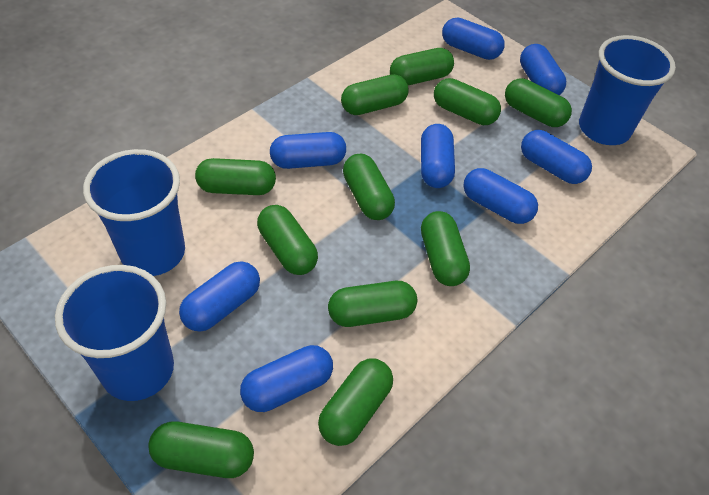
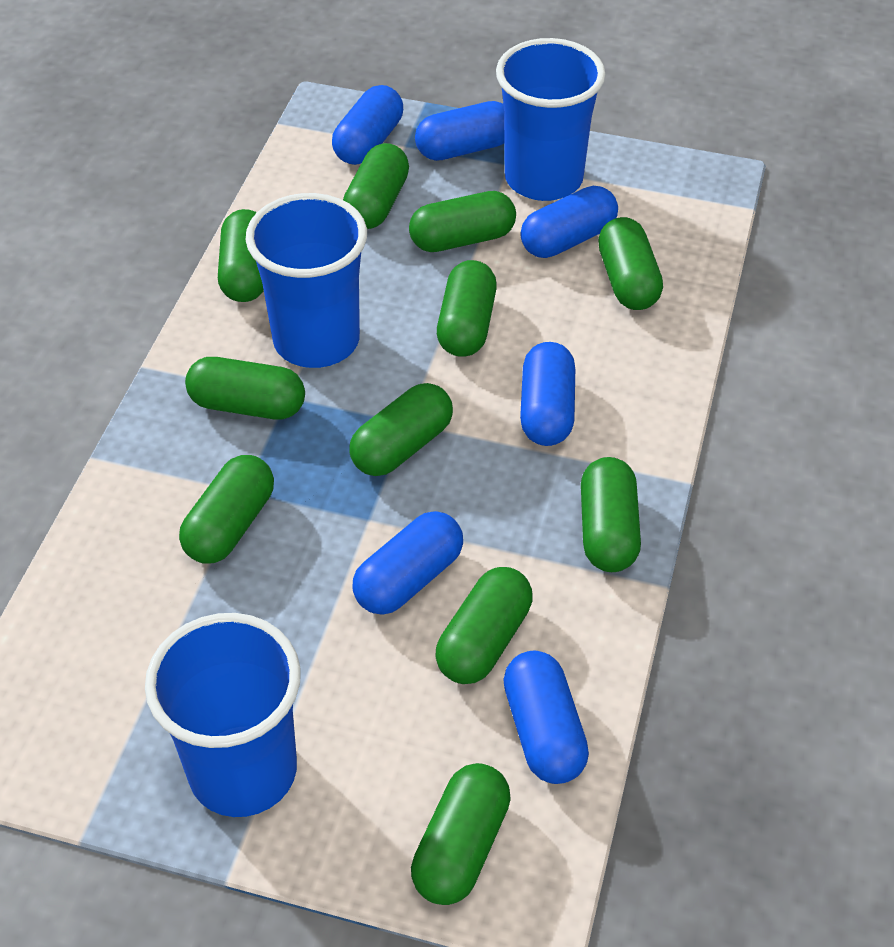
blue capsule: [179,262,260,332] [240,345,333,412] [270,132,346,169] [421,124,455,188] [442,17,505,60] [463,168,538,224] [520,44,566,95] [521,130,592,184] = 8 -> [332,85,403,165] [353,511,463,614] [415,101,504,161] [503,651,589,784] [520,186,618,258] [520,342,575,446] = 6

